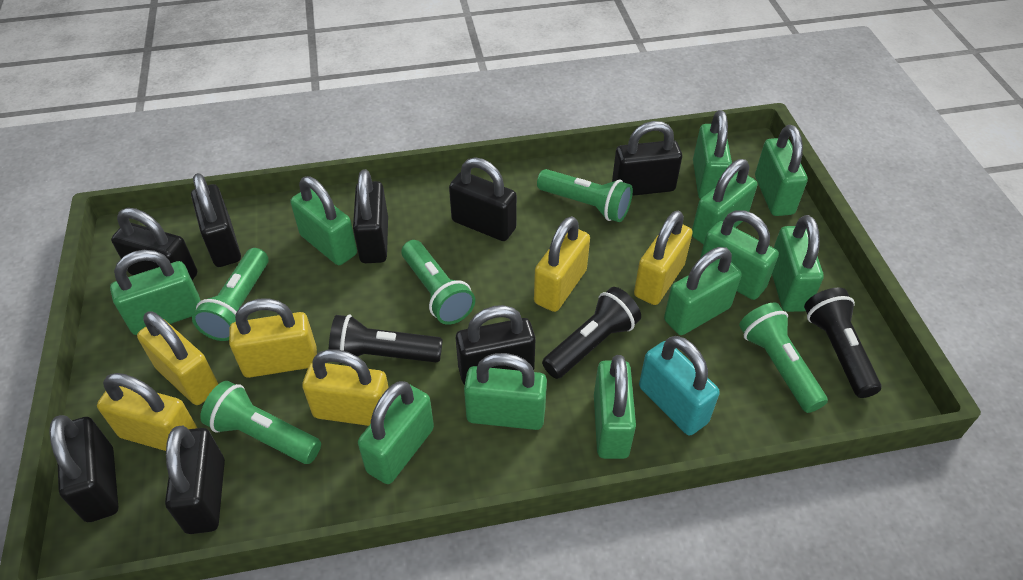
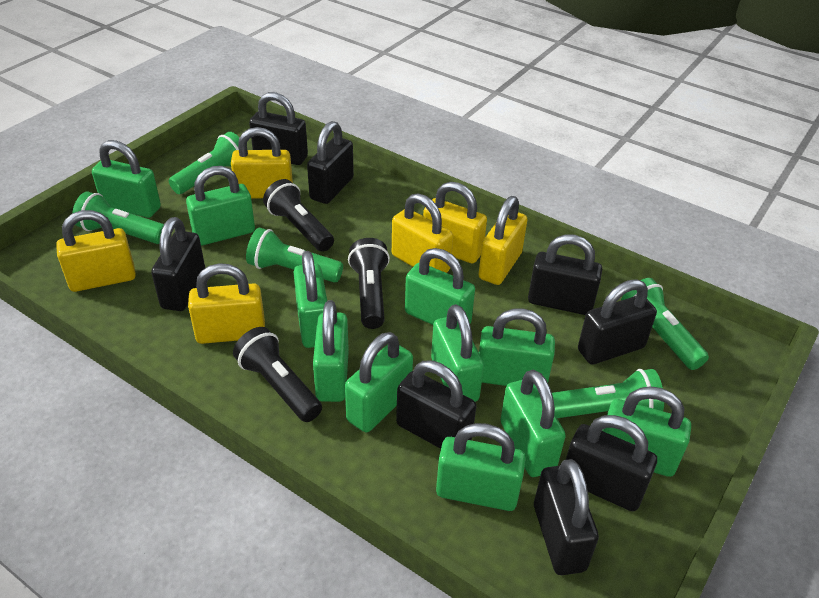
turquoise padlock: [639,336,720,435] = 1 -> none = 0

